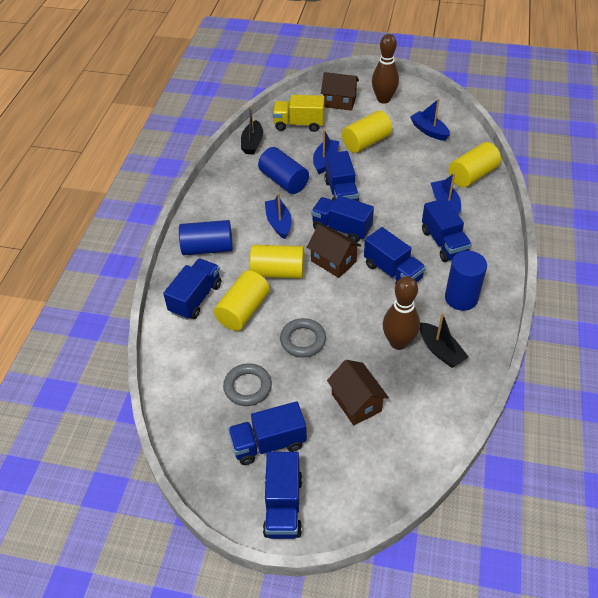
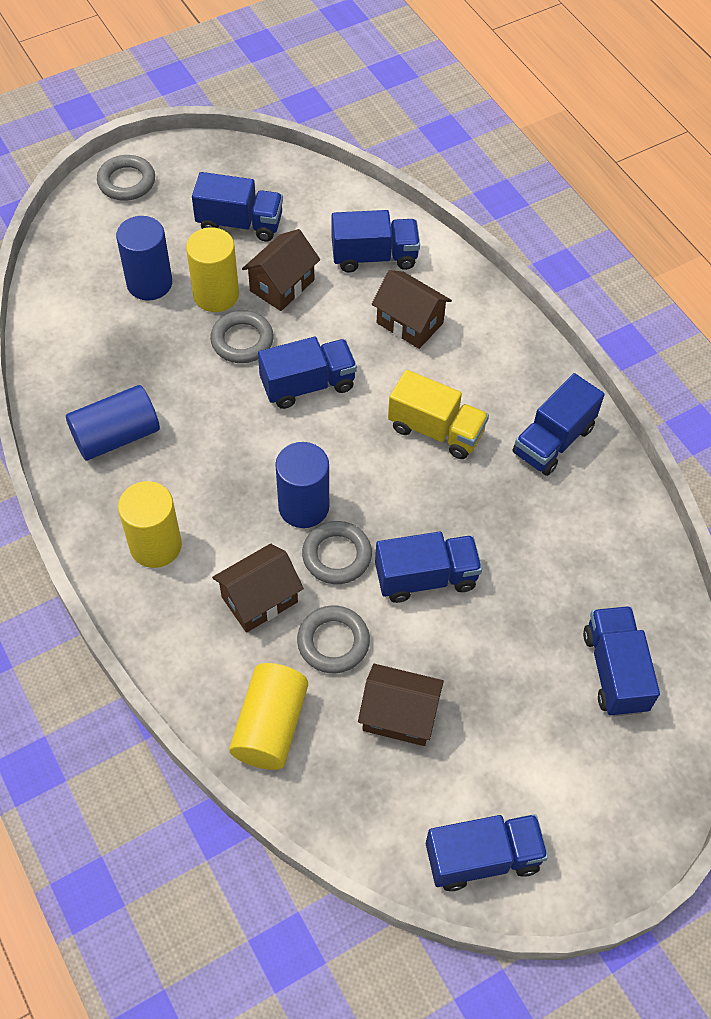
black boat: [241,105,263,155] [420,313,468,368] = 2 -> none = 0
blue boat: [265,192,292,239] [313,130,339,174] [410,99,450,141] [431,173,461,215] = 4 -> none = 0
brown bowling pin: [372,34,399,104] [383,276,420,350] = 2 -> none = 0
brown house: [307,224,361,278] [321,72,359,111] [327,360,389,426] = 3 -> [212,544,304,633] [242,229,320,311] [358,664,444,746] [372,270,452,349] = 4
grey ring: [223,363,272,406] [280,318,326,358] = 2 -> [97,155,155,201] [210,310,274,363] [297,606,370,673] [302,521,372,584] = 4
yellow cylinder: [214,270,270,331] [250,245,304,278] [342,110,392,153] [449,142,501,187] = 4 -> [118,481,182,568] [186,227,239,312] [229,663,308,770] = 3

